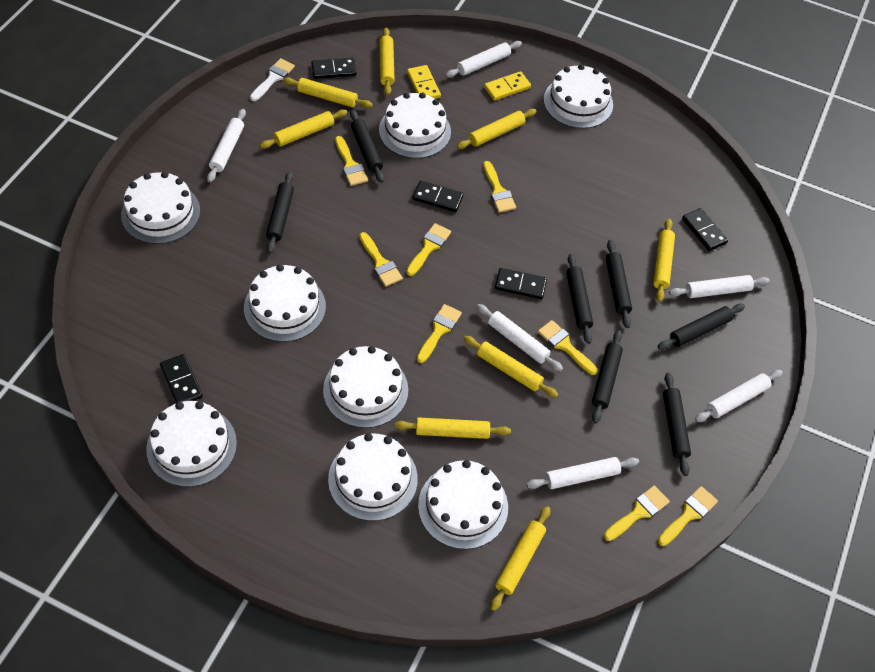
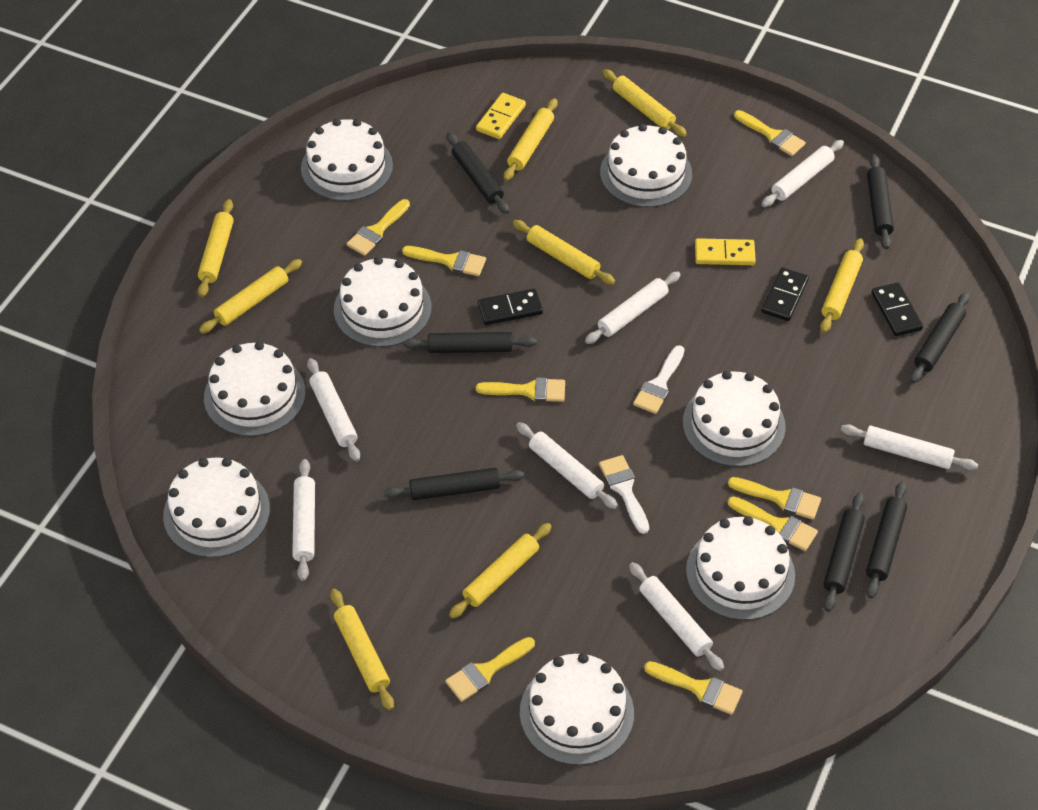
black domino: [160,354,203,403] [311,58,357,79] [413,181,463,212] [495,268,547,299] [682,208,728,251] = 5 -> [478,289,543,325] [762,267,809,321] [871,283,923,336] = 3
white brush: [250,58,295,101] = 1 -> [599,455,649,534] [633,345,684,414] = 2
white rolling pin: [207,109,246,182] [446,41,522,78] [476,304,563,372] [527,457,639,489] [669,275,770,298] [695,370,783,422] = 6 -> [292,459,315,581] [307,358,360,462] [516,422,618,509] [585,271,681,344] [629,562,724,671] [762,140,844,207] [841,424,978,470] = 7

